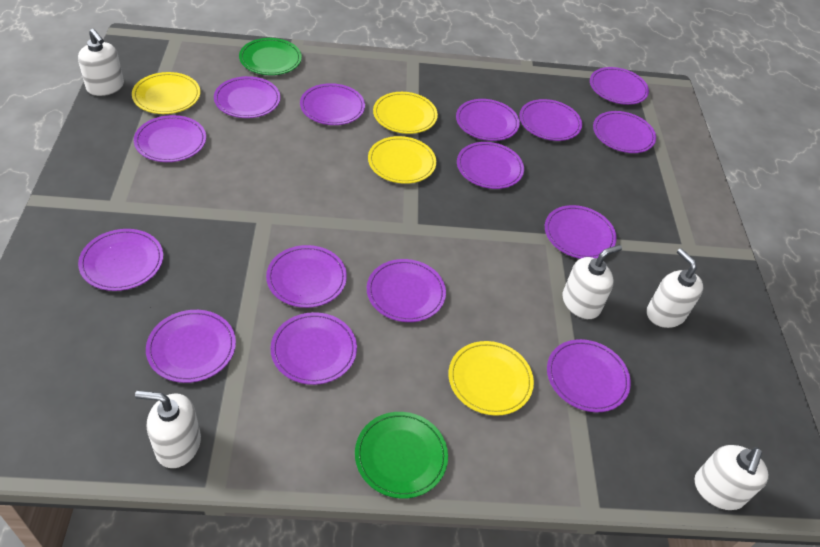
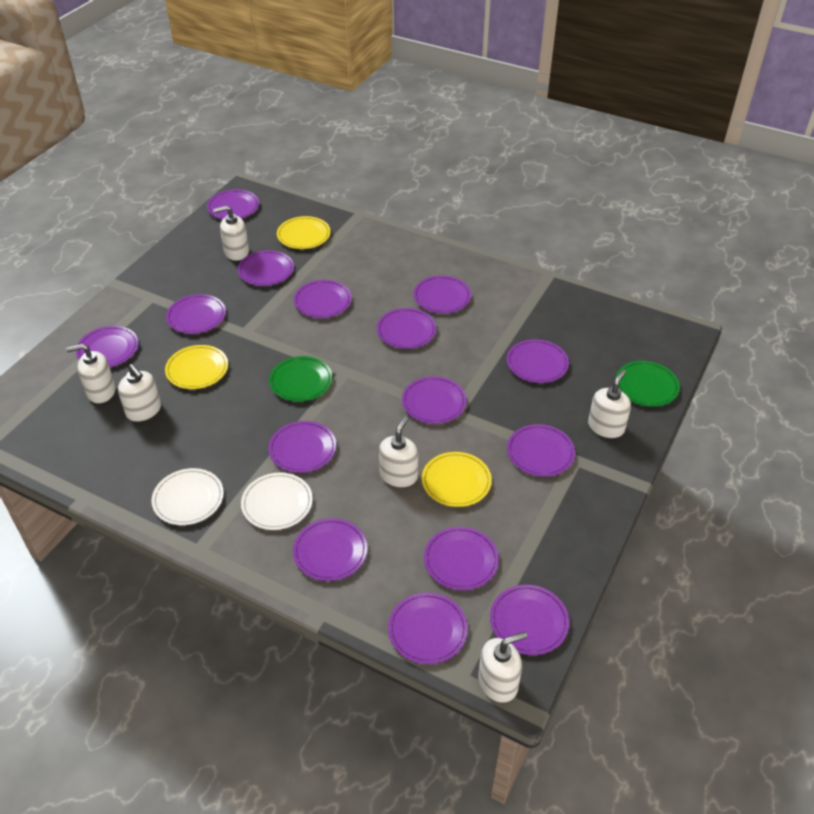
white plate: none = 0 -> [152,468,224,525] [241,473,313,530] = 2
white soap dispenser: [78,29,124,96] [135,391,201,468] [563,245,622,319] [647,248,703,328] [695,445,769,510] = 5 -> [66,344,116,404] [118,364,161,422] [213,205,249,261] [379,416,418,488] [478,632,527,703] [588,370,631,438] = 6
yellow plate: [132,72,200,114] [368,136,436,184] [373,92,438,134] [449,341,534,416] = 4 -> [165,345,228,389] [277,216,331,249] [422,452,492,507] = 3

